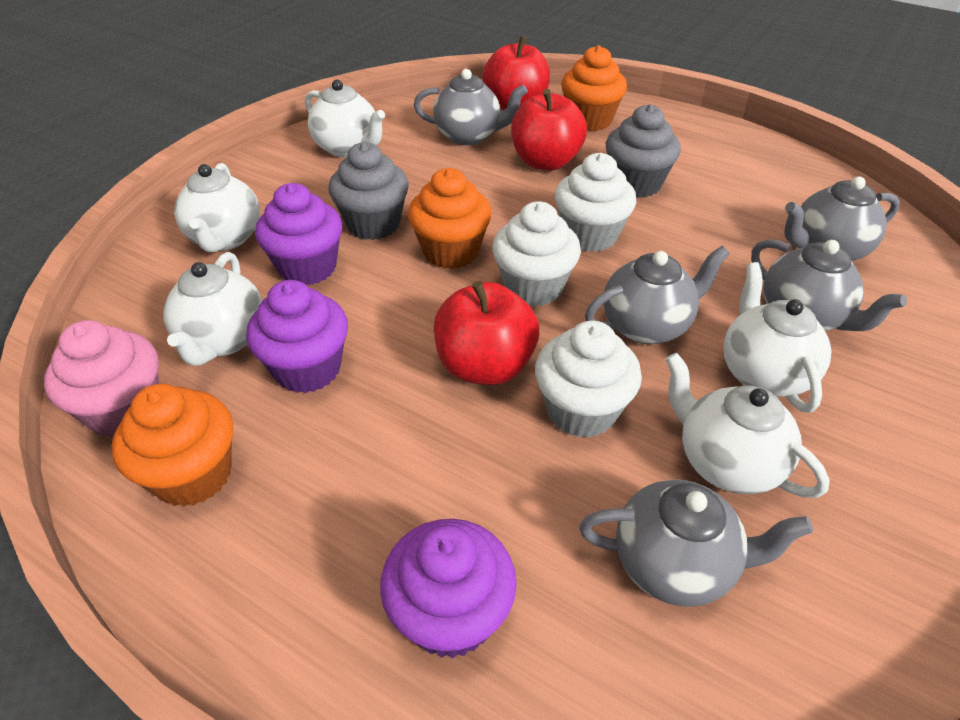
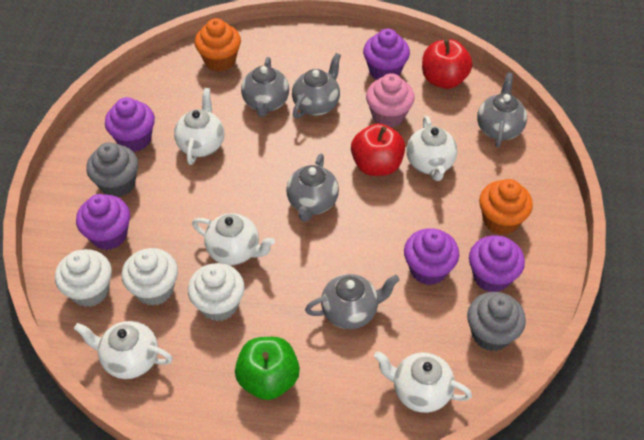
green apple: none = 0 -> [235,337,300,400] = 1
orange cupcake: [112,384,233,507] [408,168,492,269] [561,45,627,131] = 3 -> [195,18,241,72] [479,179,533,235] = 2
purple cupcake: [246,280,348,393] [255,183,342,285] [380,519,517,659] = 3 -> [76,194,130,250] [105,97,155,152] [363,29,410,80] [404,228,459,285] [469,236,525,292] = 5
red apple: [434,281,539,385] [482,36,550,110] [511,89,587,170] = 3 -> [351,123,405,176] [422,39,473,89] = 2

